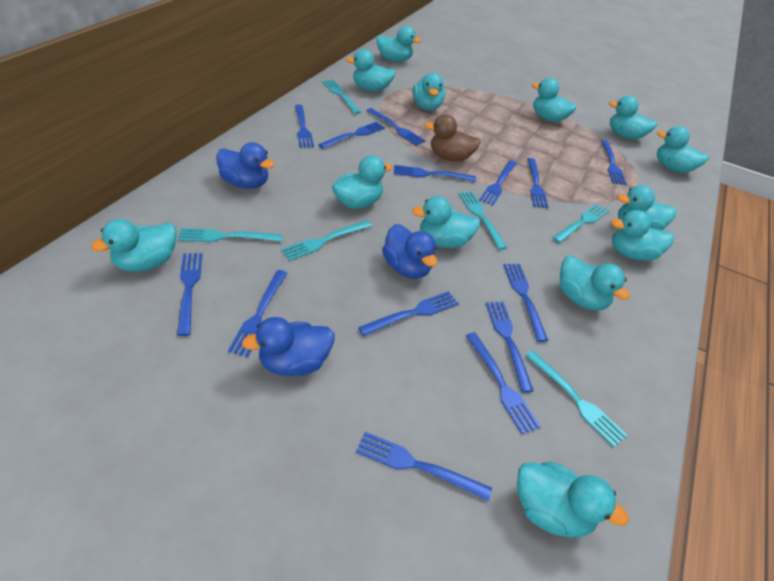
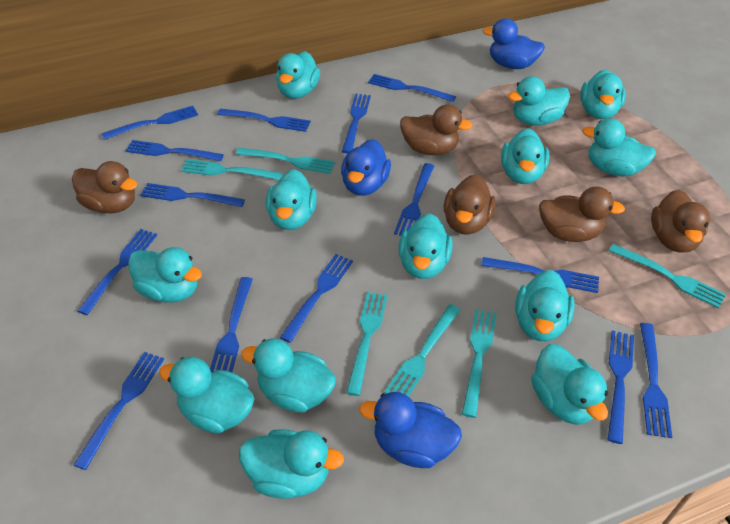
brown duck: [425,114,481,162] = 1 -> [72,161,137,213] [400,104,472,155] [444,174,496,235] [539,187,625,242] [651,190,710,253] = 5

